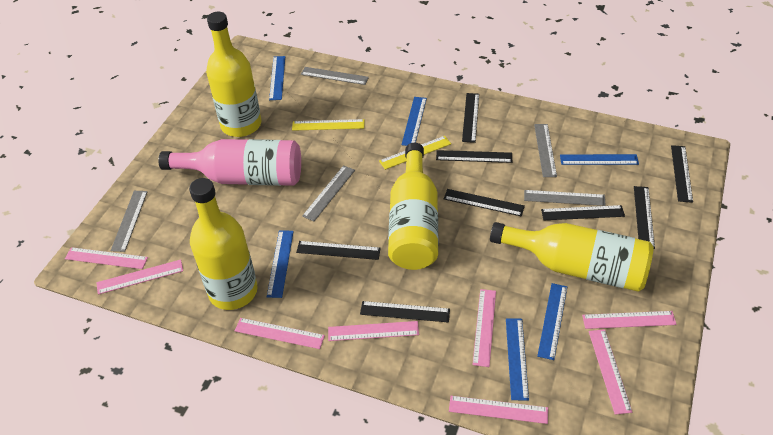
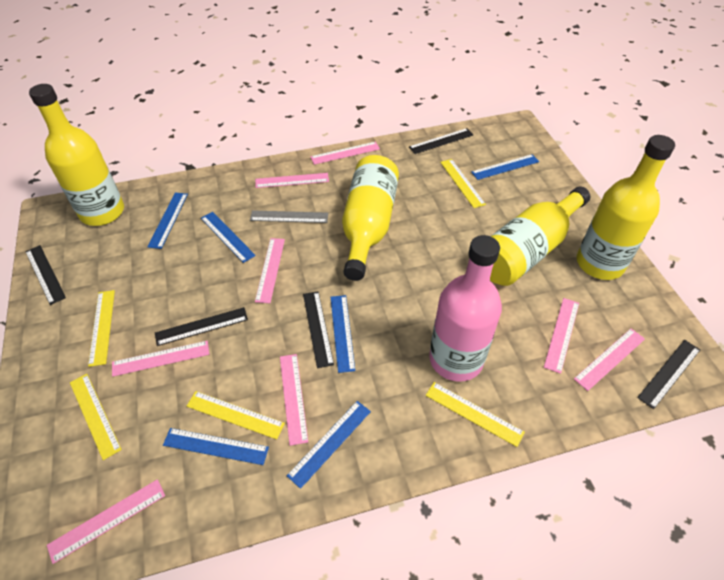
black ruler: [296,241,381,260] [360,301,450,323] [436,150,512,163] [444,189,525,216] [462,93,479,143] [541,205,625,220] [634,186,655,249] [671,145,693,203] = 8 -> [25,245,66,305] [155,307,248,346] [303,291,334,368] [409,128,473,154] [637,340,700,409] = 5
grey ruler: [111,191,148,252] [301,67,369,85] [302,165,355,221] [524,190,606,206] [534,124,557,177] = 5 -> [250,210,328,223] = 1
yellow ruler: [292,119,365,131] [379,136,451,170] = 2 -> [70,374,122,460] [88,290,115,367] [187,391,285,440] [426,382,525,447] [440,159,486,208] = 5

